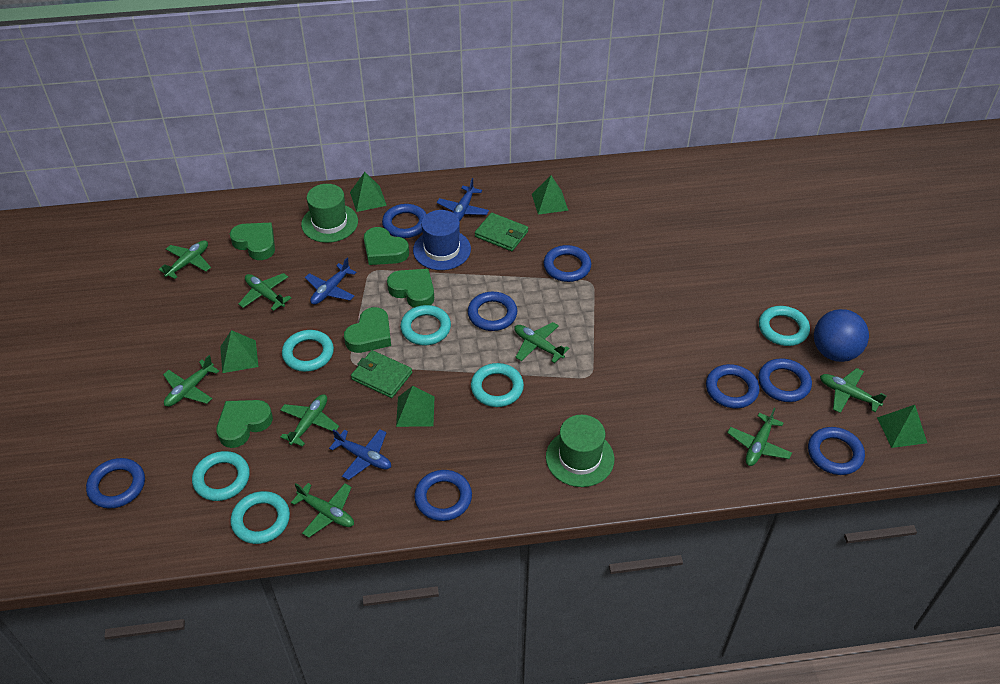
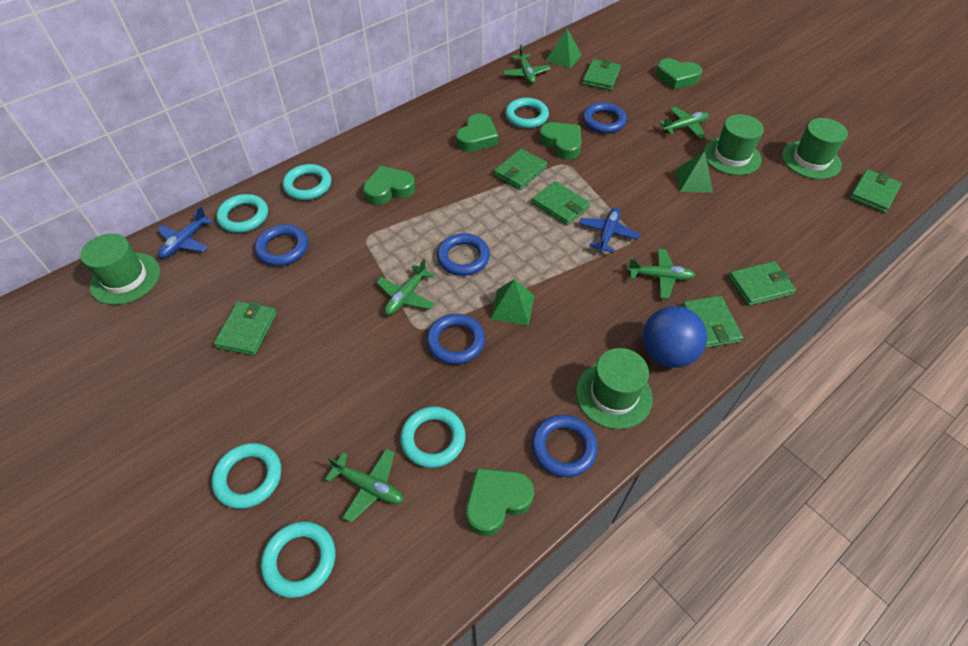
blue hat: [413,210,471,270] = 1 -> none = 0
blue plane: [305,258,357,305] [329,429,391,480] [437,178,489,221] = 3 -> [157,206,213,258] [579,208,640,253] = 2
blue ring: [86,458,145,508] [382,204,426,238] [414,470,472,521] [468,292,517,331] [543,245,591,282] [706,364,759,408] [758,358,812,402] [808,427,865,475] = 8 -> [255,225,308,266] [426,314,485,364] [437,233,490,276] [532,415,598,477] [582,102,627,134] = 5
green hat: [301,184,358,243] [546,415,614,487] = 2 -> [80,233,160,305] [576,348,653,429] [703,114,764,175] [782,118,848,179] = 4
green plane: [158,240,211,279] [163,355,219,407] [239,273,291,311] [280,394,339,447] [291,483,354,538] [514,322,569,363] [727,408,792,466] [820,368,886,413] = 8 -> [325,448,403,523] [376,259,435,315] [503,45,551,84] [627,249,695,299] [659,107,709,139] = 5
green pyramid: [220,330,258,373] [350,172,387,212] [396,386,434,427] [532,175,569,215] [877,405,927,448] = 5 -> [490,279,535,326] [546,28,582,68] [675,151,713,193] = 3
green wallet: [351,350,412,398] [475,213,528,251] = 2 -> [214,301,277,356] [494,149,547,190] [532,181,590,225] [582,59,621,90] [682,296,743,348] [728,261,796,306] [849,169,902,213] = 7

